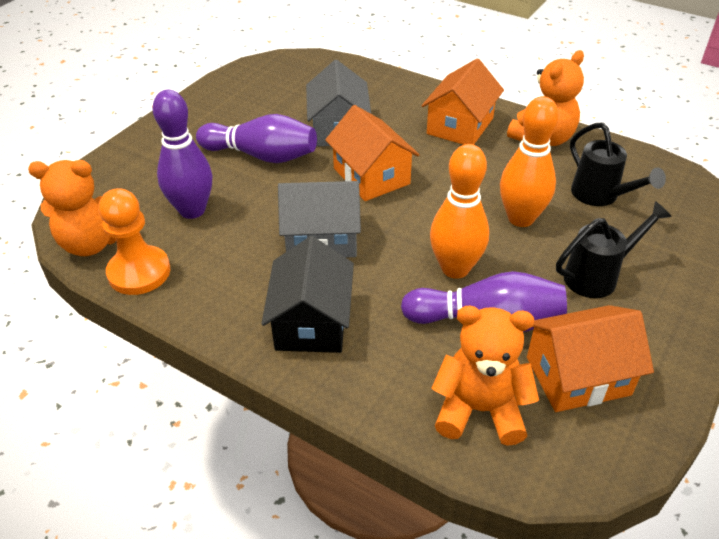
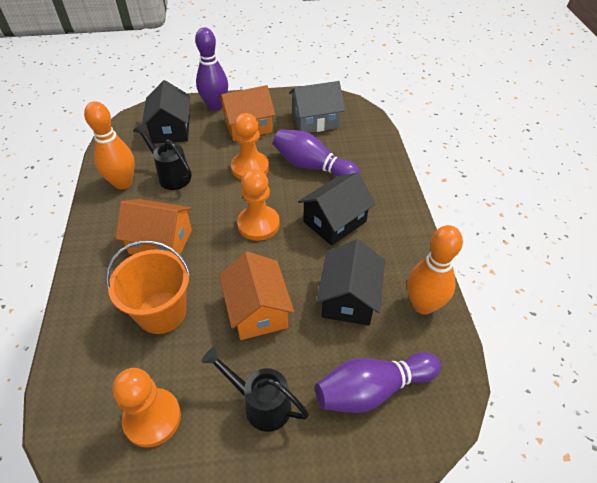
black house: [261,236,354,353] = 1 -> [142,80,190,144] [298,172,375,246] [316,239,385,326] = 3
grey house: [278,181,361,257] [306,60,371,147] = 2 -> [289,81,345,133] = 1
orange bucket: none = 0 -> [106,240,190,334] = 1
orange pawn: [99,188,170,295] = 1 -> [113,368,181,448] [231,113,269,180] [237,169,280,241] = 3
orange teddy bear: [28,160,116,256] [432,306,539,446] [507,50,584,146] = 3 -> none = 0

